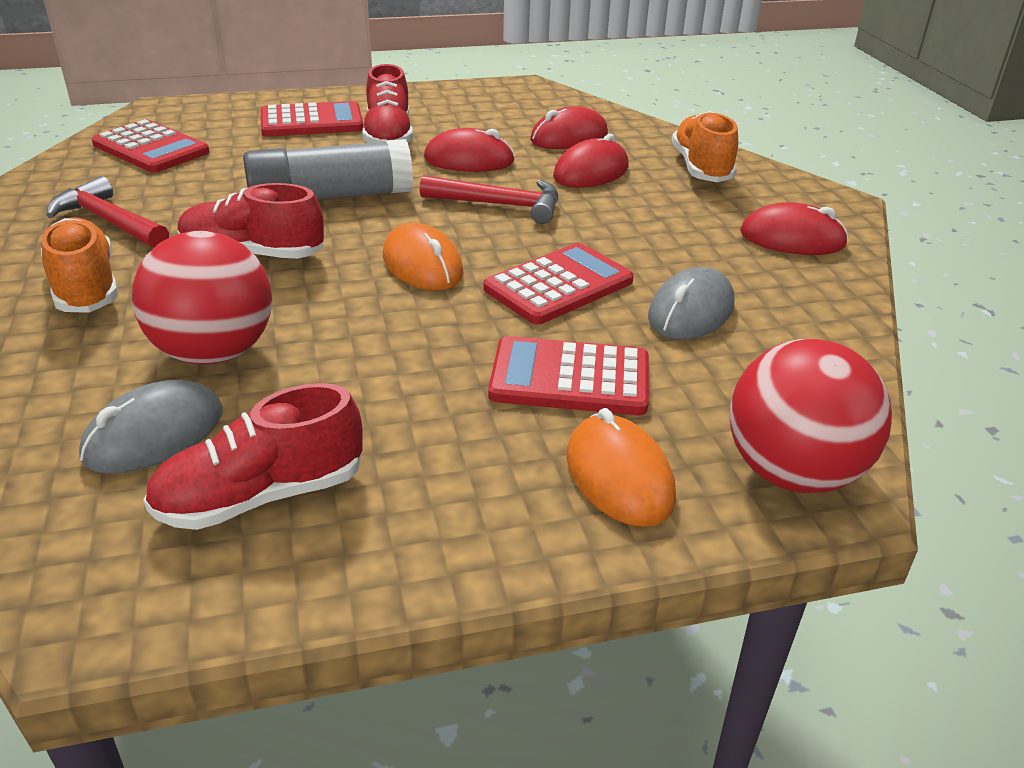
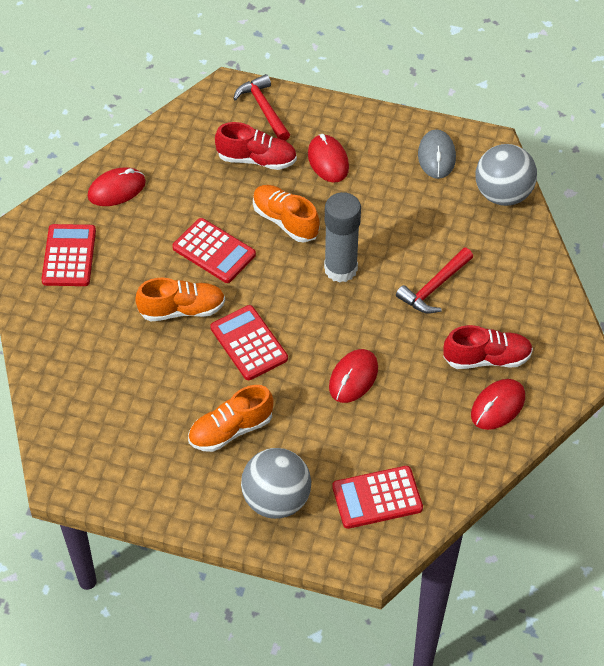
grey ball: none = 0 -> [241,448,311,519] [475,144,537,206] = 2
grey mouse: [79,380,223,474] [648,267,734,340] = 2 -> [418,129,456,179] = 1
orange mouse: [383,223,464,291] [567,408,676,527] = 2 -> none = 0
orange shoe: [41,217,118,313] [672,111,738,182] = 2 -> [135,278,225,321] [188,385,274,452] [253,185,320,242] = 3
red ball: [132,231,272,365] [730,339,892,493] = 2 -> none = 0
red shoe: [144,383,363,530] [177,183,324,259] [362,64,413,143] = 3 -> [215,122,297,170] [443,325,533,369] = 2

